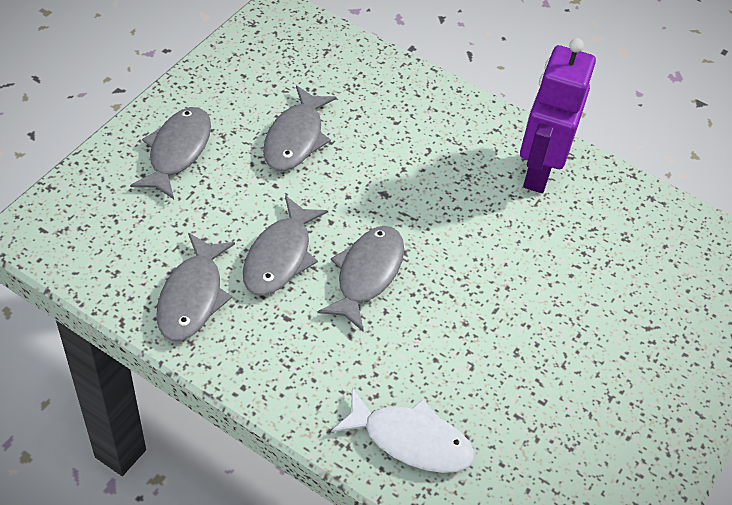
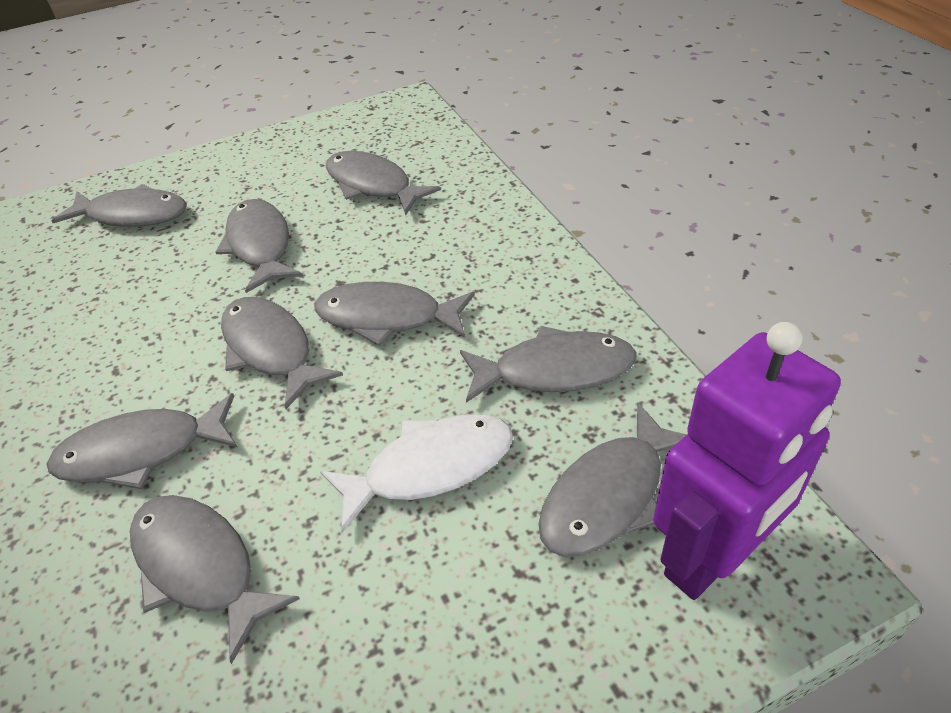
grey fish: [130,107,211,199] [156,233,235,341] [243,195,328,296] [263,85,337,171] [317,226,404,331] = 5 -> [47,393,237,489] [51,184,187,227] [130,495,300,664] [216,199,303,293] [221,297,343,409] [314,282,475,346] [326,151,441,215] [460,326,637,403] [538,403,687,557] = 9

